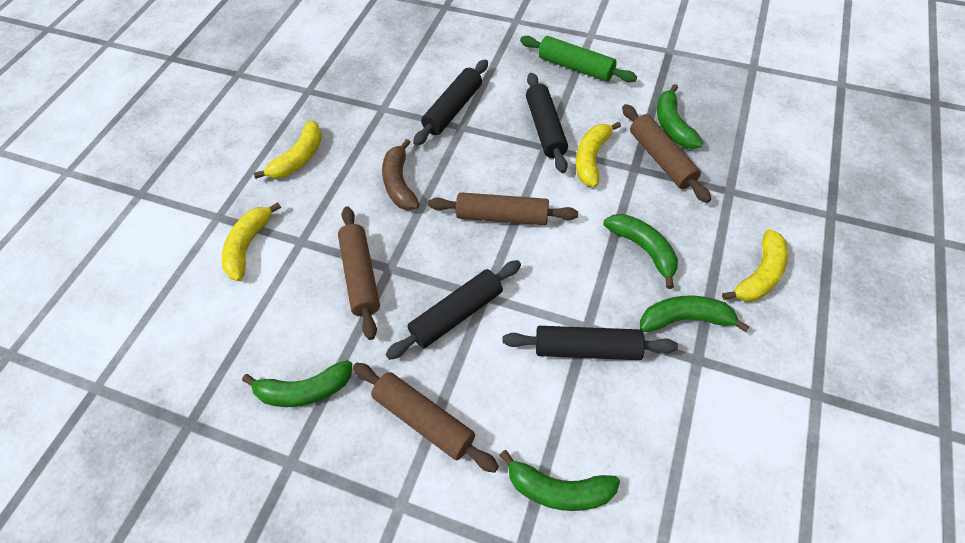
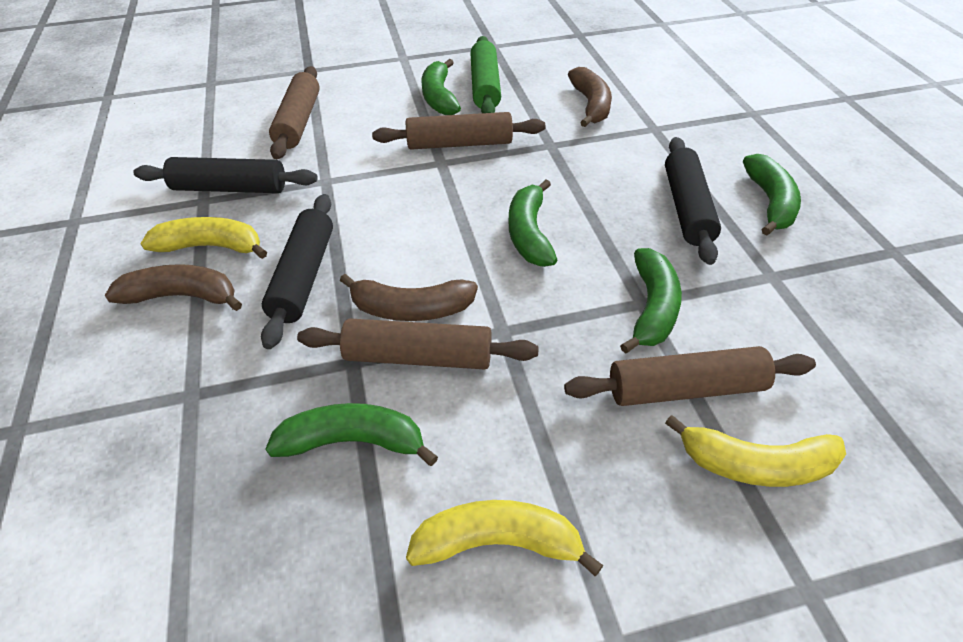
black rolling pin: [385,260,521,360] [413,59,488,146] [503,326,678,360] [526,73,568,173] = 4 -> [133,157,318,193] [261,194,333,349] [665,137,721,265] = 3
brown banana: [382,139,420,210] = 1 -> [104,264,242,311] [340,274,478,321] [568,67,612,127] = 3
yellow banana: [222,202,281,281] [254,120,322,179] [576,122,621,187] [722,229,788,302] = 4 -> [141,217,267,259] [406,500,603,576] [665,415,846,487] = 3

